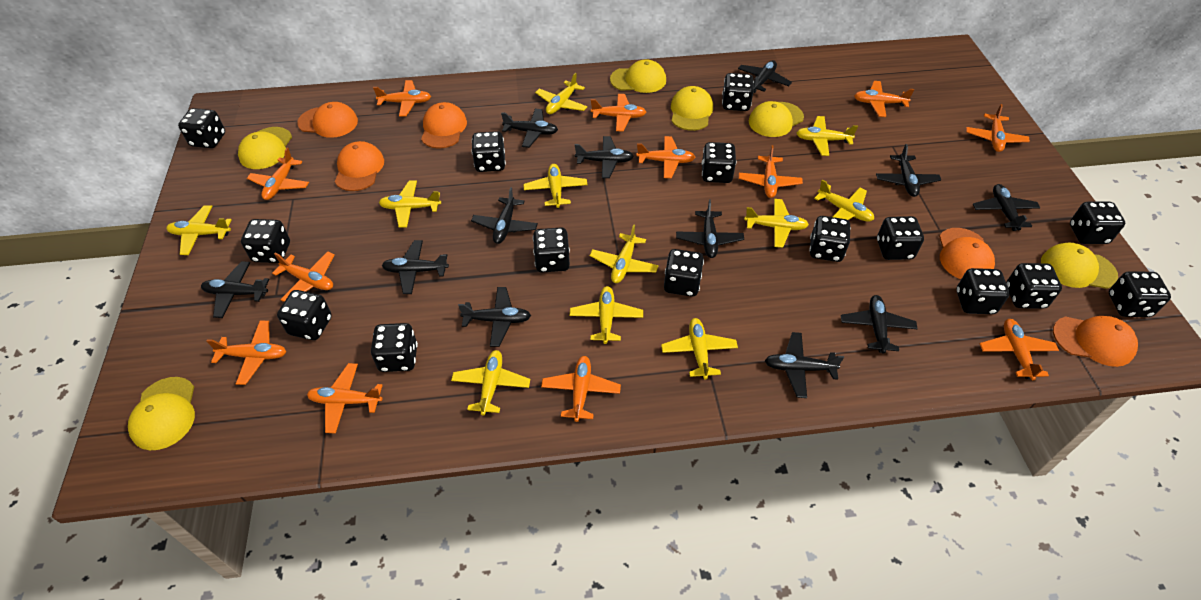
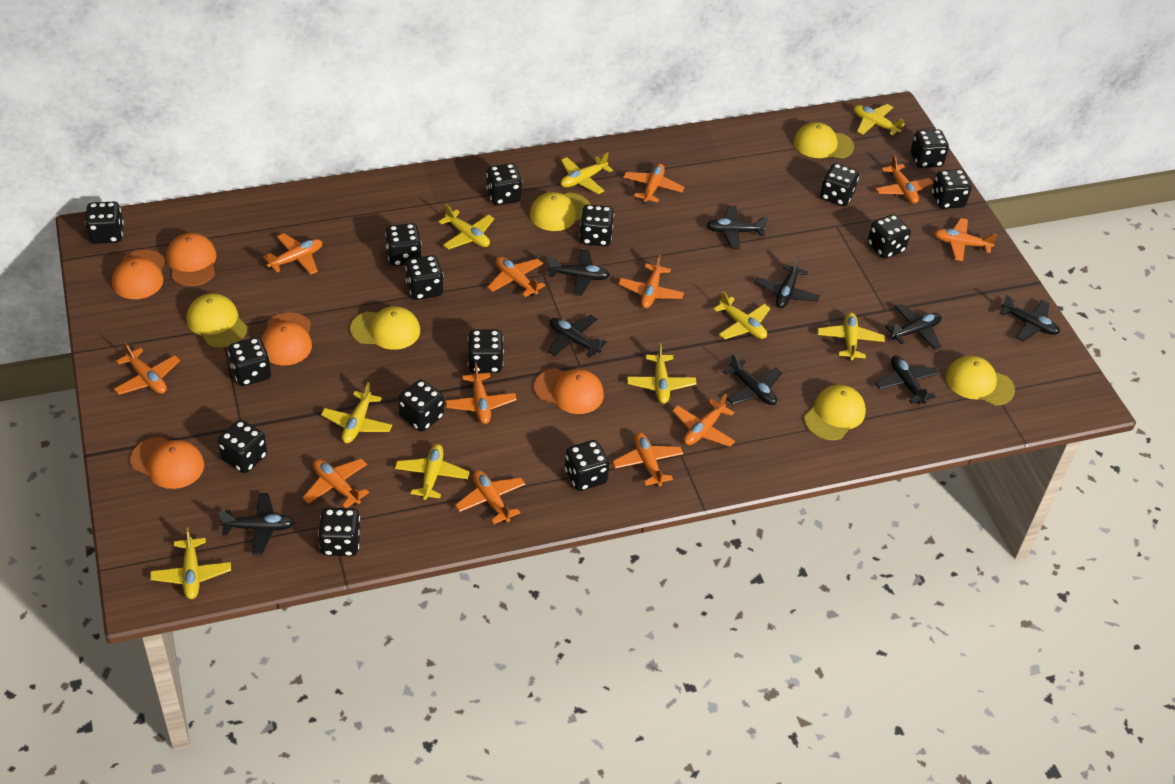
black plane: [201,261,270,318] [382,240,449,294] [458,287,531,347] [471,187,538,244] [501,108,558,148] [575,136,634,178] [676,200,744,258] [738,60,792,93] [765,332,844,398] [841,295,918,354] [876,144,941,197] [973,184,1040,231] = 12 -> [219,493,295,555] [548,249,610,296] [548,315,607,357] [706,206,768,249] [723,354,782,405] [755,256,820,308] [875,355,939,404] [885,304,942,350] [999,294,1060,341] = 9
yellow plane: [166,205,232,255] [379,181,441,227] [451,350,530,415] [523,164,588,209] [535,72,587,114] [570,286,643,344] [590,225,659,283] [661,318,738,380] [744,199,809,248] [796,116,858,156] [814,180,874,222] = 11 -> [150,527,231,599] [321,382,392,443] [395,444,469,500] [438,204,494,249] [561,152,613,194] [627,343,696,404] [713,291,770,339] [818,312,885,361] [853,104,905,136] = 9

